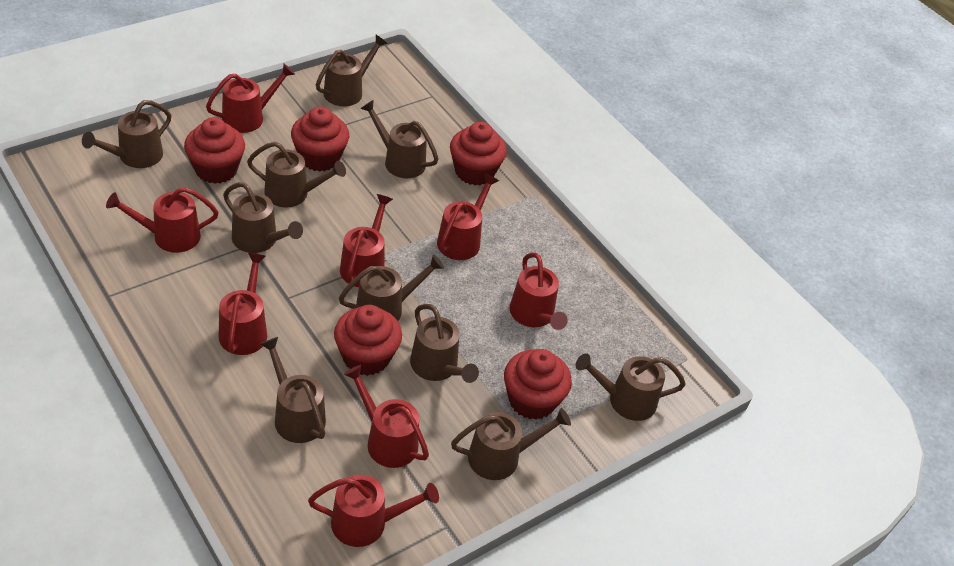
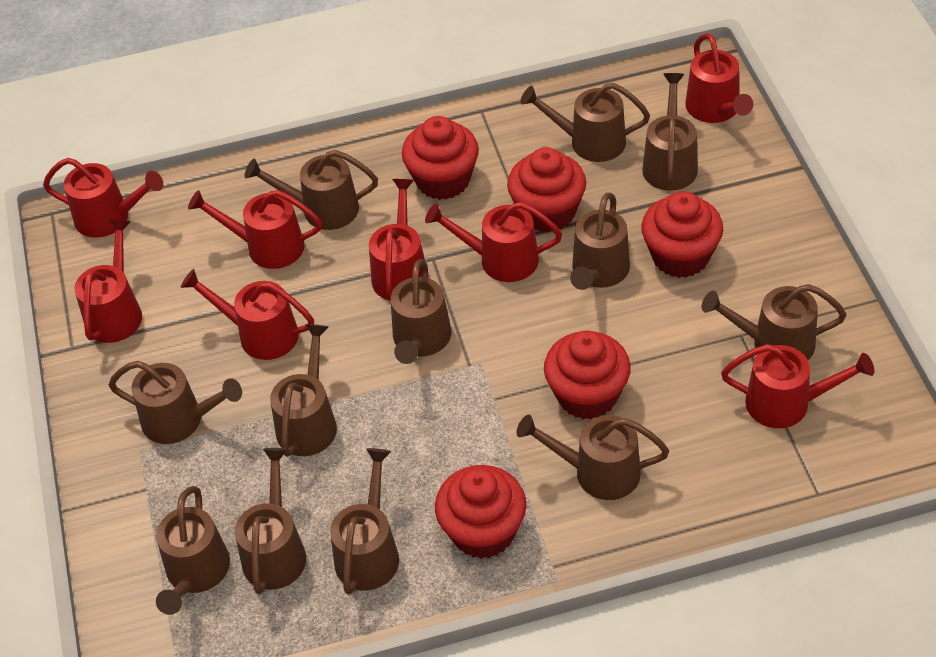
brown watering can: [82,100,171,168] [223,182,303,253] [247,142,346,207] [260,337,326,443] [316,35,388,106] [339,254,444,321] [360,100,439,178] [410,304,479,383] [451,408,571,480] [576,353,686,421] = 10 -> [108,361,242,444] [156,486,230,615] [235,448,306,594] [245,150,378,230] [270,324,337,457] [330,448,399,595] [391,259,451,364] [517,415,669,500] [520,83,650,162] [570,193,630,290] [642,73,698,191] [702,284,846,360] = 12

